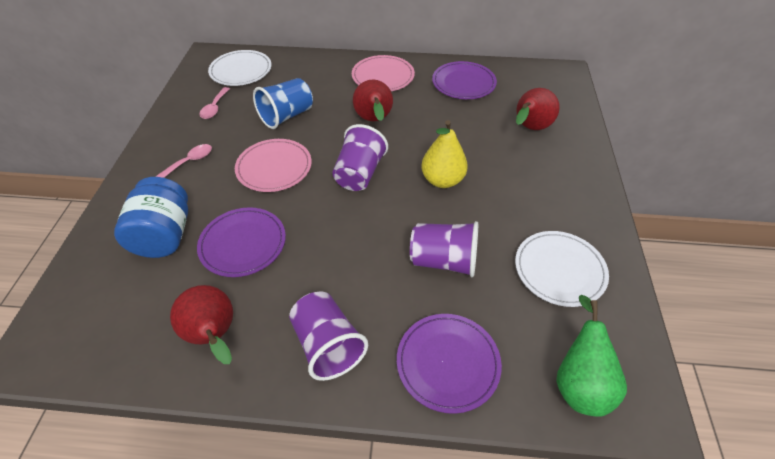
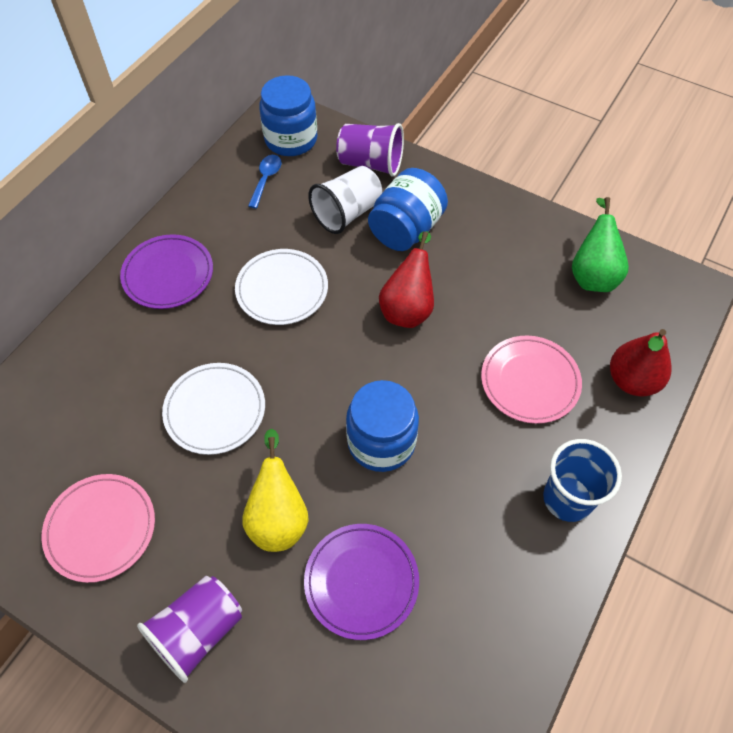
blue jar: [114,177,188,258] = 1 -> [259,75,317,156] [346,380,419,472] [368,168,448,251] = 3
blue spoon: none = 0 -> [248,155,281,209] = 1
pink spoon: [155,144,212,178] [199,87,230,119] = 2 -> none = 0
purple cup: [289,291,368,381] [332,124,388,191] [410,221,478,277] = 3 -> [137,576,242,683] [336,123,404,177] = 2
purple plate: [197,207,286,277] [397,314,502,414] [432,61,497,99] = 3 -> [120,234,213,309] [304,524,419,640] = 2
red pear: [170,285,233,364] [353,80,393,121] [516,88,560,130] = 3 -> [379,231,434,328] [610,329,671,397] = 2
white cup: none = 0 -> [308,166,382,234] = 1

